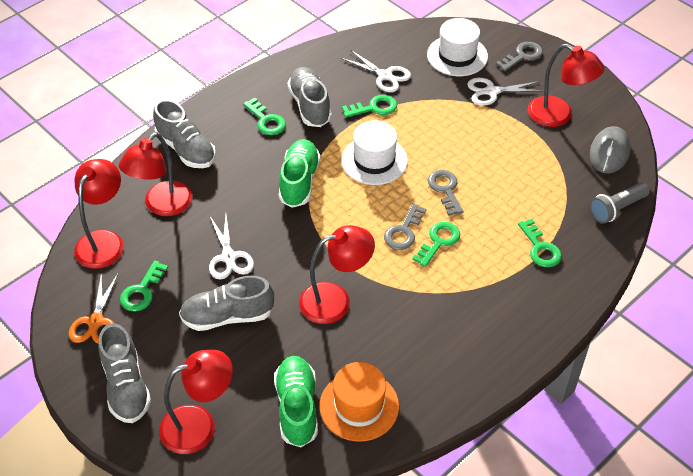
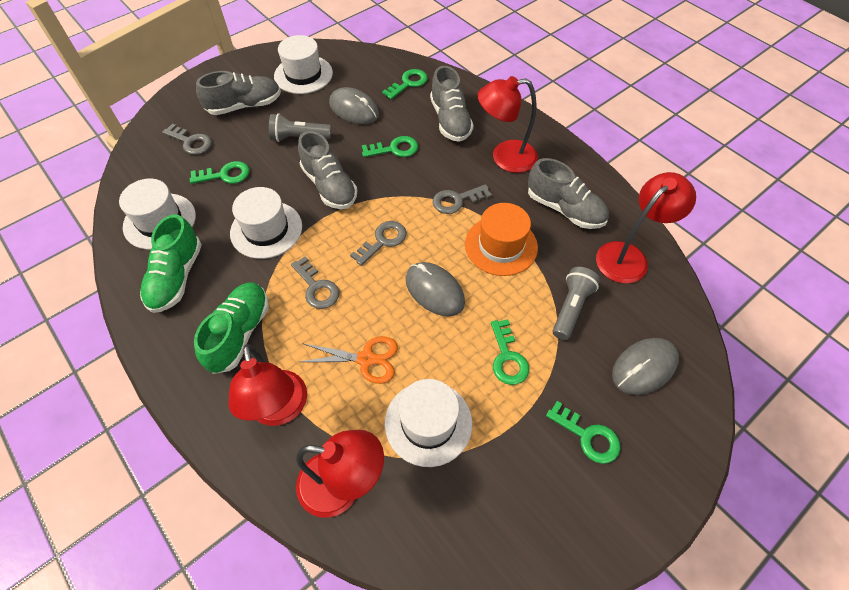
grey flashlight: [589,182,650,224] = 1 -> [269,113,331,142] [553,267,600,340] = 2
grey key: [384,204,426,250] [428,170,464,216] [496,42,543,71] = 3 -> [162,124,212,155] [291,256,339,309] [350,221,406,266] [433,184,492,214] = 4
grey mouse: [590,126,631,174] = 1 -> [329,87,379,124] [406,262,465,317] [612,338,679,395] = 3
red lamp: [74,159,124,269] [119,132,193,216] [159,350,233,454] [299,225,375,324] [528,44,605,127] = 5 -> [228,344,307,426] [296,430,384,518] [478,76,538,173] [596,172,696,283] = 4
white hat: [341,120,408,185] [427,18,488,76] = 2 -> [119,179,196,250] [230,187,302,259] [274,35,333,94] [385,379,472,467] = 4
white scissors: [209,215,254,280] [341,50,411,92] [467,78,543,106] = 3 -> none = 0

